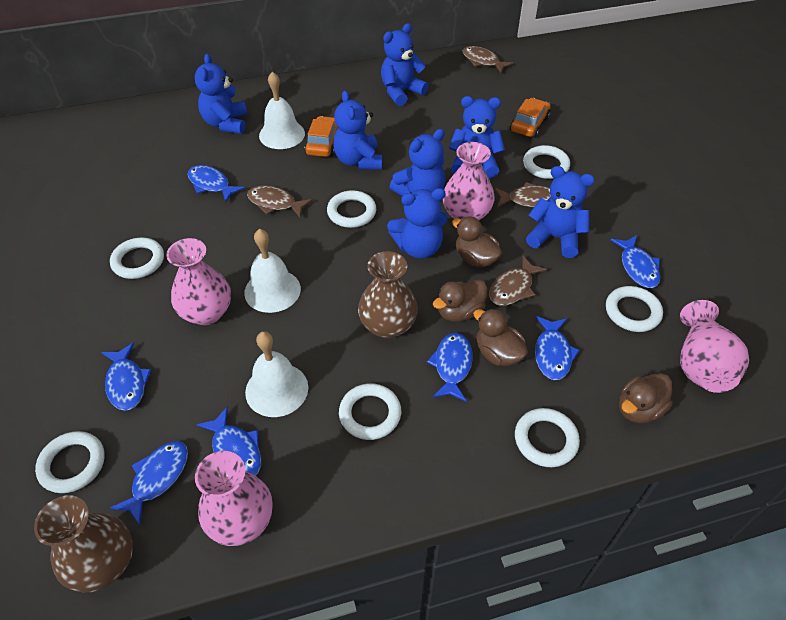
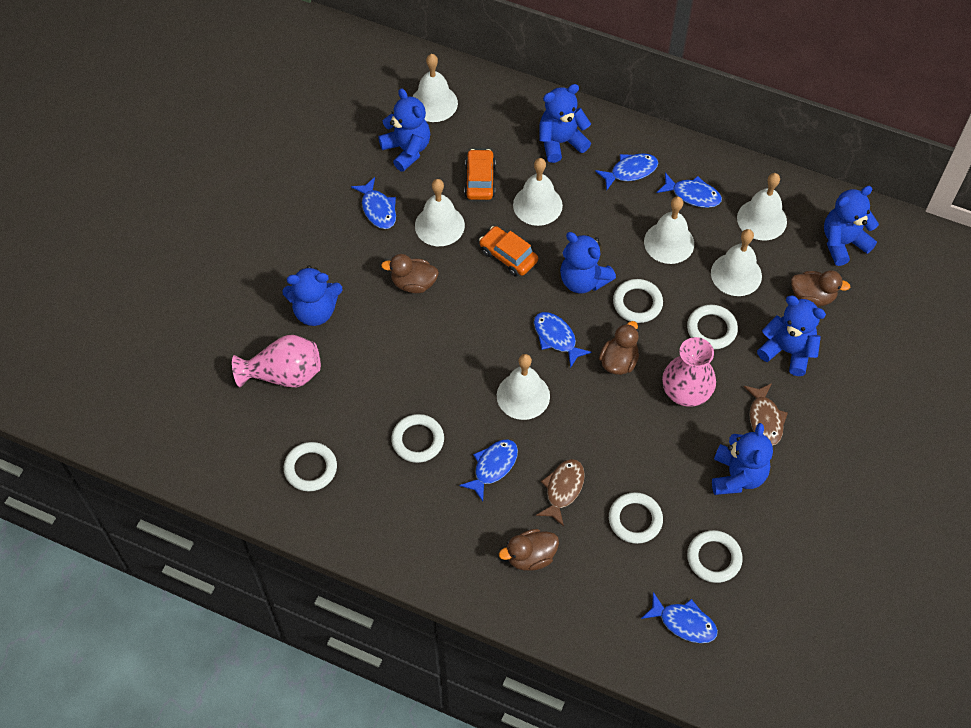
blue fish: [101,342,151,411] [110,441,188,526] [188,165,245,202] [197,407,261,476] [427,333,473,401] [535,316,579,380] [610,235,660,288] = 7 -> [351,177,396,229] [459,439,518,501] [534,312,592,368] [595,153,658,190] [641,592,718,643] [657,173,722,208] = 6
brown fish: [247,185,312,217] [462,46,513,73] [489,256,547,306] [495,182,551,207] = 4 -> [536,459,585,526] [744,383,788,446] = 2
brown vase: [34,495,133,593] [358,251,418,339] = 2 -> none = 0
pink vase: [166,238,231,325] [195,451,273,546] [443,142,494,220] [680,300,749,393] = 4 -> [232,335,321,388] [662,337,716,407] = 2
white bell: [244,229,301,313] [245,331,308,417] [259,72,305,149] = 3 -> [413,54,458,122] [415,179,465,246] [497,354,550,420] [513,158,563,226] [644,197,694,264] [711,229,762,296] [737,173,787,240] = 7
white ring: [35,431,105,493] [110,238,164,279] [327,190,376,228] [339,383,401,440] [515,408,580,467] [523,145,570,179] [606,286,663,332] = 7 -> [284,442,337,491] [391,414,444,463] [609,492,663,544] [613,279,663,323] [687,304,738,349] [687,530,743,583] = 6

